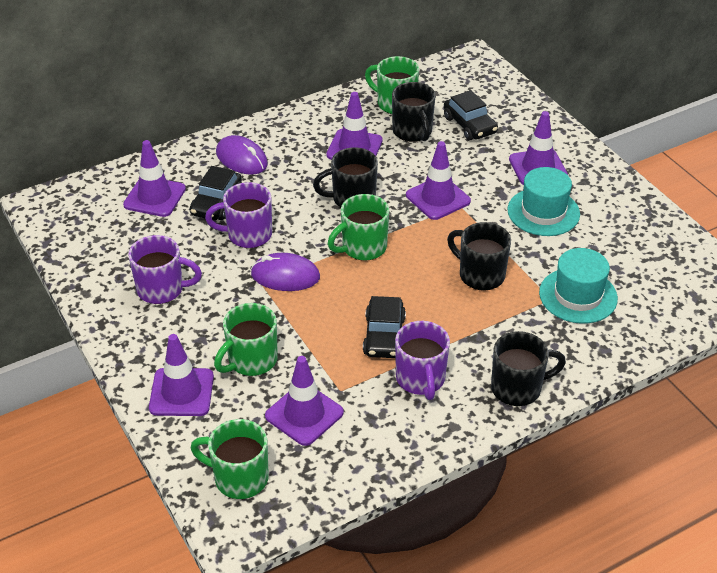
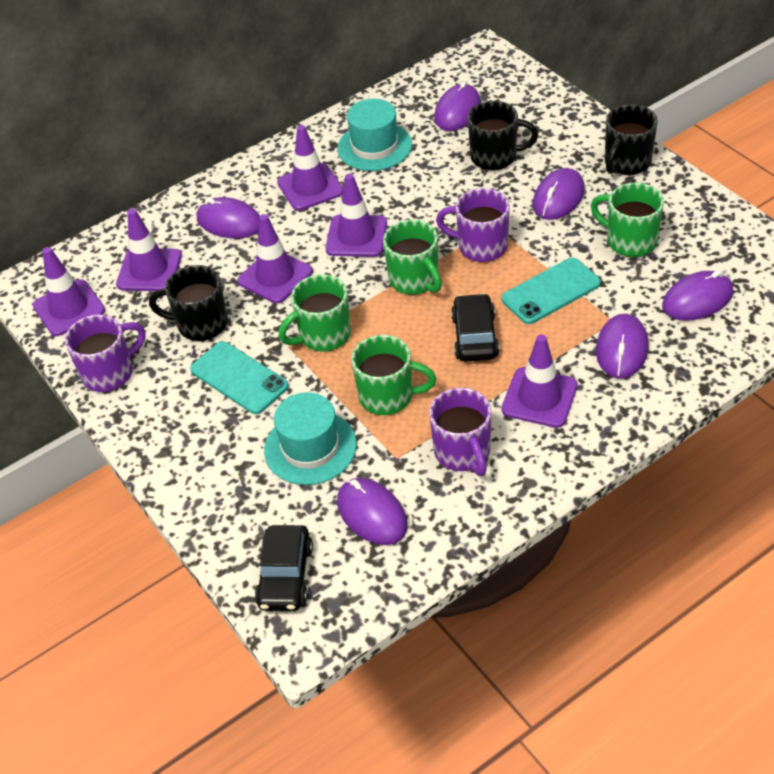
black car: [190,166,242,220] [363,296,406,358] [444,90,498,140] = 3 -> [255,525,313,611] [451,293,500,362] = 2
black mug: [313,147,378,207] [392,82,435,142] [447,222,511,290] [491,331,566,406] = 4 -> [149,265,228,341] [468,101,538,170] [605,104,658,175] = 3
purple mouse: [216,135,268,175] [251,253,320,291] = 2 -> [197,197,260,238] [337,478,407,545] [434,81,481,131] [533,168,585,220] [596,314,648,378] [662,271,734,321] = 6
turquoise phone: none = 0 -> [190,341,289,414] [501,258,601,324] = 2

